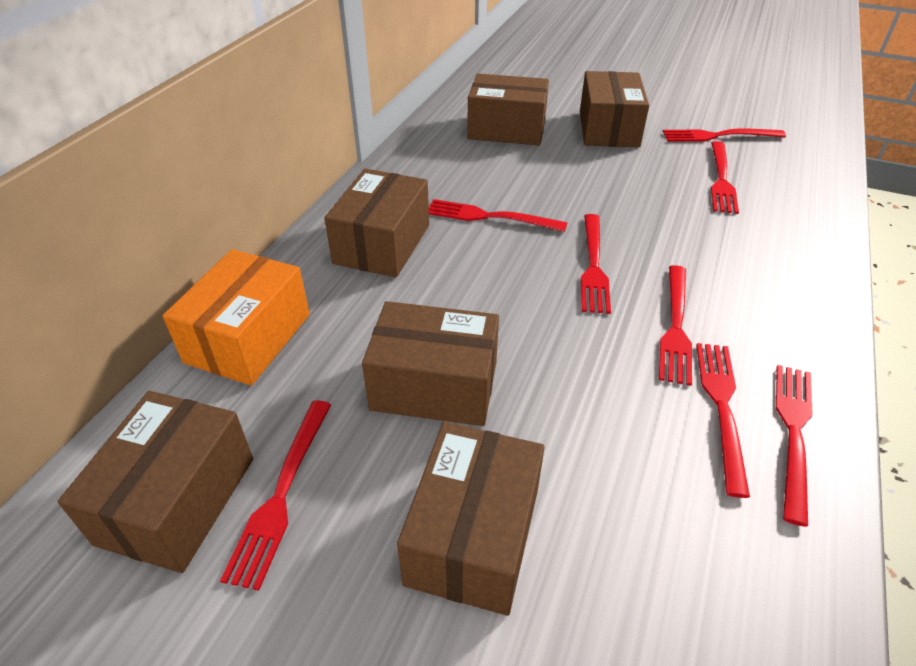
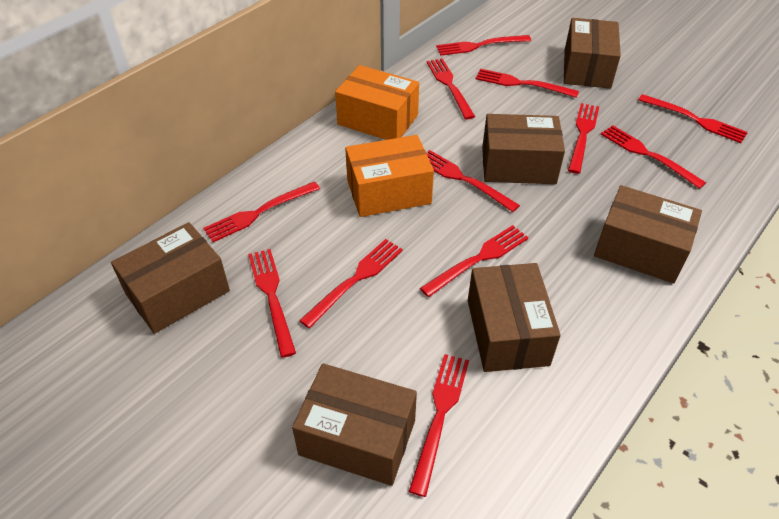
orange box: [162,249,310,385] = 1 -> [335,65,419,140] [345,135,434,217] = 2
red fork: [220,400,331,591] [429,199,568,232] [581,214,611,314] [659,265,692,386] [663,129,786,142] [696,343,750,498] [711,141,739,214] [776,365,813,527] = 8 -> [203,181,320,242] [248,249,296,358] [299,239,403,328] [409,354,469,497] [420,225,529,297] [426,58,475,119] [427,150,520,212] [436,35,531,56] [476,69,579,98] [568,103,599,174] [601,125,706,189] [638,94,748,143] = 12

